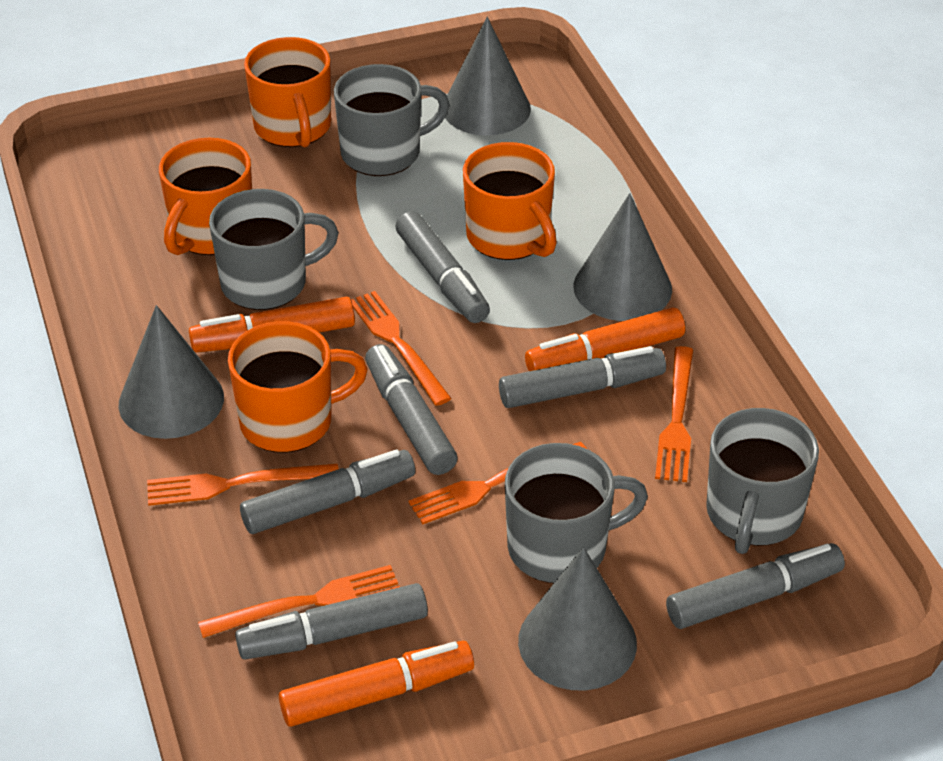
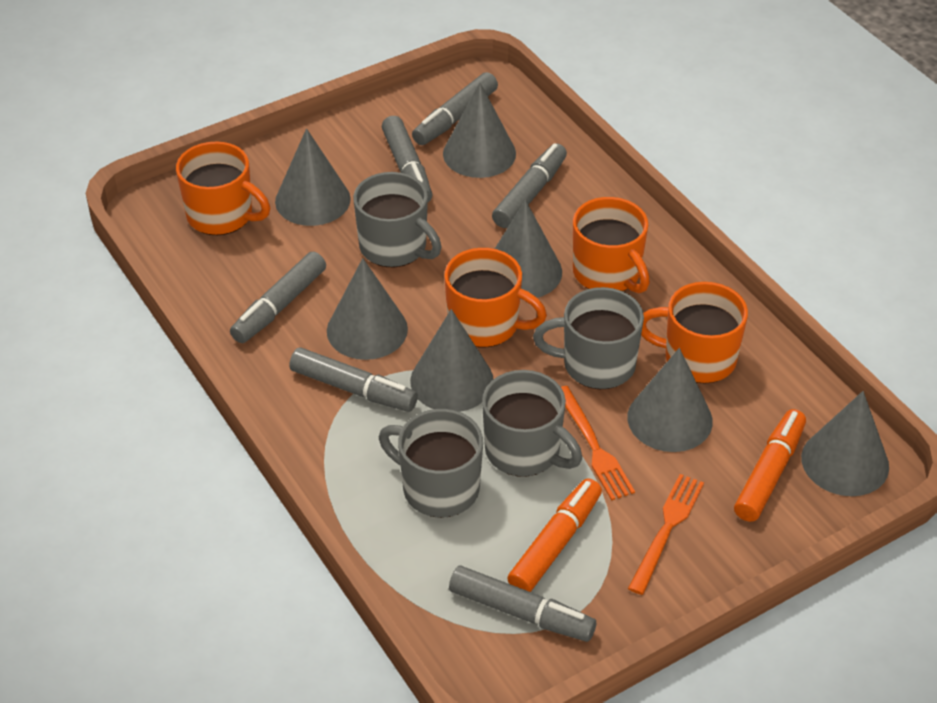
grey cone: [119,305,224,439] [445,17,531,135] [518,547,637,691] [574,193,672,321] = 4 -> [275,128,351,226] [327,258,408,360] [410,309,493,412] [443,82,516,178] [495,200,562,298] [627,348,713,452] [801,391,889,496] = 7
orange fork: [147,464,338,506] [198,565,400,638] [351,291,452,406] [409,442,587,524] [655,346,693,482] = 5 -> [561,386,635,500] [628,474,704,595] = 2
orange marker: [189,297,355,353] [279,641,474,727] [525,307,685,371] = 3 -> [507,478,602,592] [734,409,806,522] = 2

